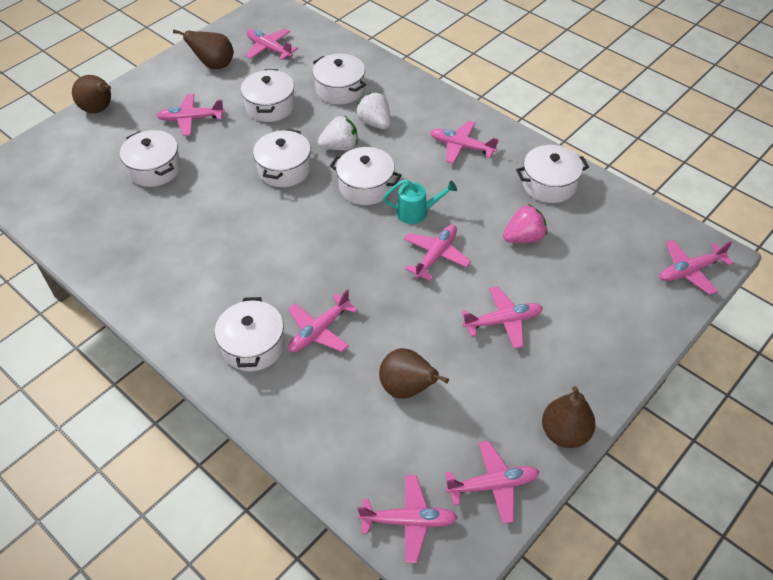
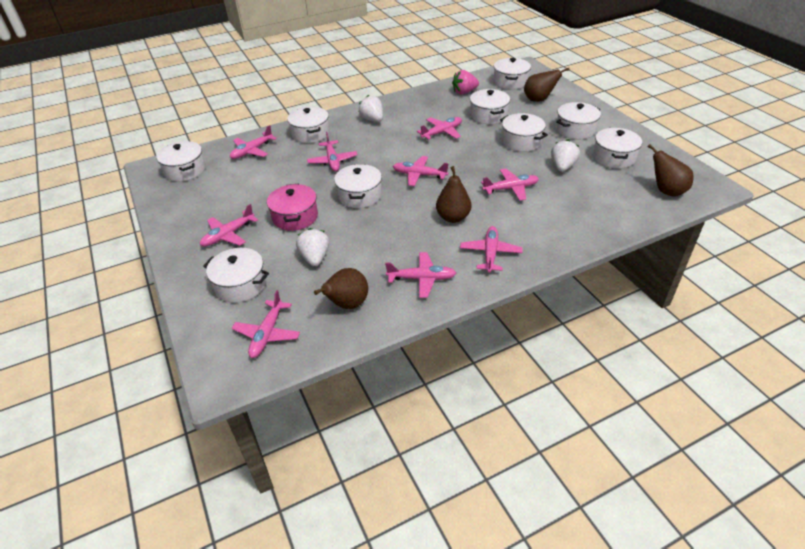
pink pot: none = 0 -> [267,184,318,231] = 1
turquoise watering can: [383,180,457,224] = 1 -> none = 0
white pot: [120,130,181,187] [215,297,285,371] [241,69,295,122] [253,129,311,187] [313,54,366,105] [330,147,401,205] [516,145,589,203] = 7 -> [156,141,206,181] [203,248,269,303] [287,107,330,143] [334,164,382,208] [470,89,510,124] [494,58,531,89] [500,113,548,152] [556,102,601,139] [593,128,642,168] = 9
white strawberry: [318,115,358,150] [356,92,390,129] = 2 -> [296,228,329,266] [359,95,383,122] [551,140,580,172] = 3

